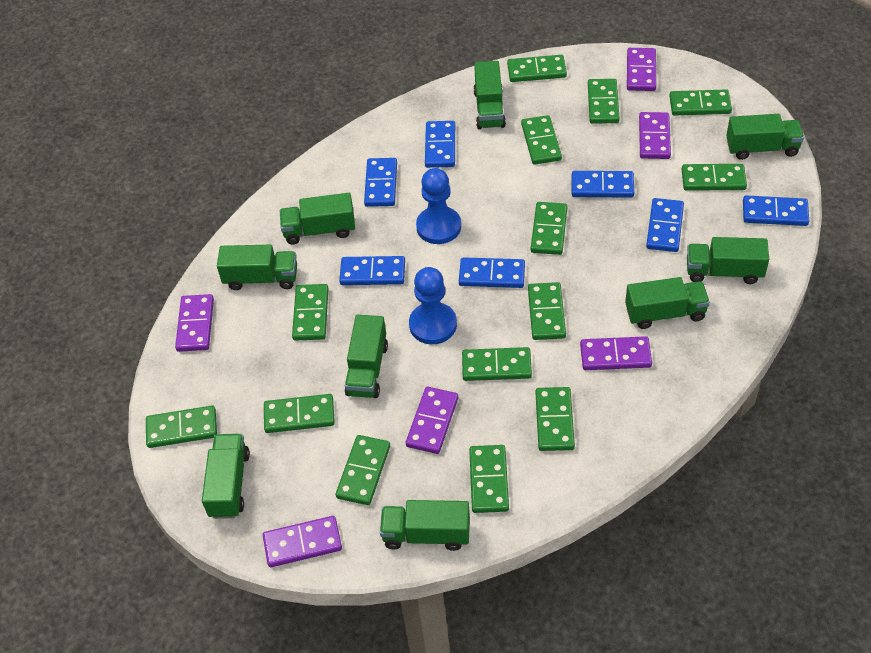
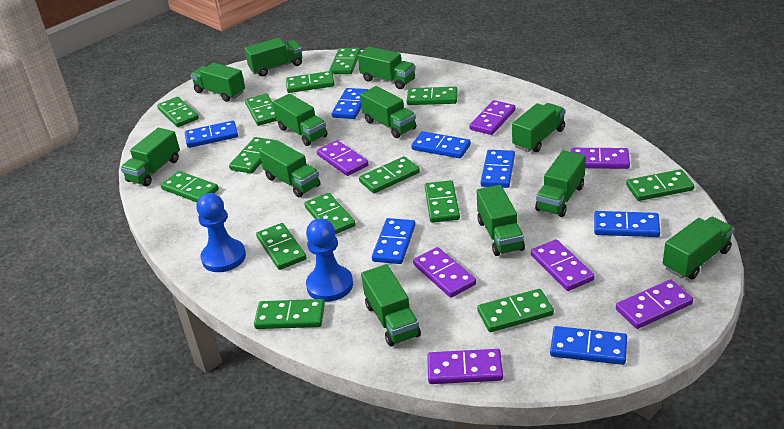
green truck: [202,434,250,519] [217,245,297,290] [280,193,355,244] [345,315,388,398] [380,500,470,551] [473,61,506,129] [625,277,710,329] [687,237,769,284] [726,114,804,160] = 9 -> [121,128,180,186] [190,63,245,102] [244,38,302,76] [259,140,320,197] [273,94,328,146] [358,47,416,89] [360,86,416,138] [361,264,421,347] [477,185,525,256] [512,103,565,152] [535,150,586,217] [663,217,734,279] = 12
purple domino: [175,294,214,352] [263,516,342,567] [406,387,458,454] [580,336,652,370] [627,48,656,91] [639,112,671,159] = 6 -> [317,140,369,176] [413,247,476,298] [427,349,503,384] [469,100,515,135] [531,239,595,291] [571,148,630,169] [616,279,693,329] = 7

